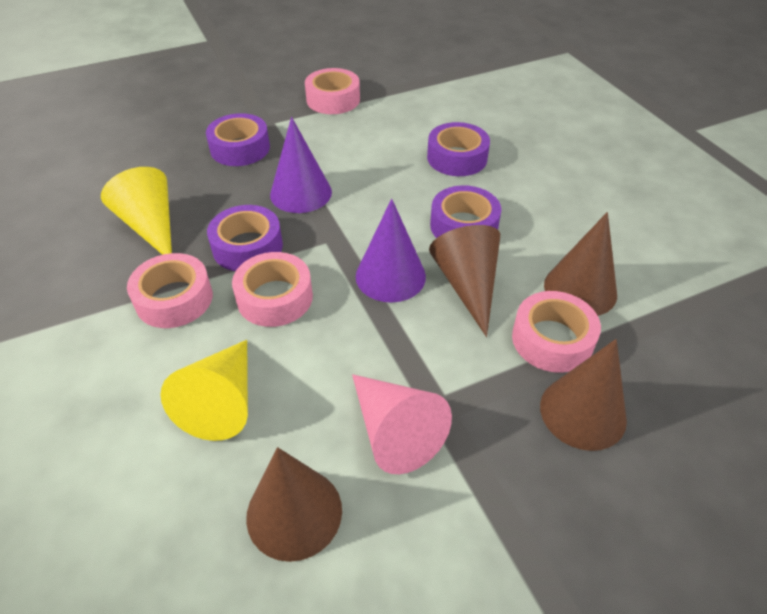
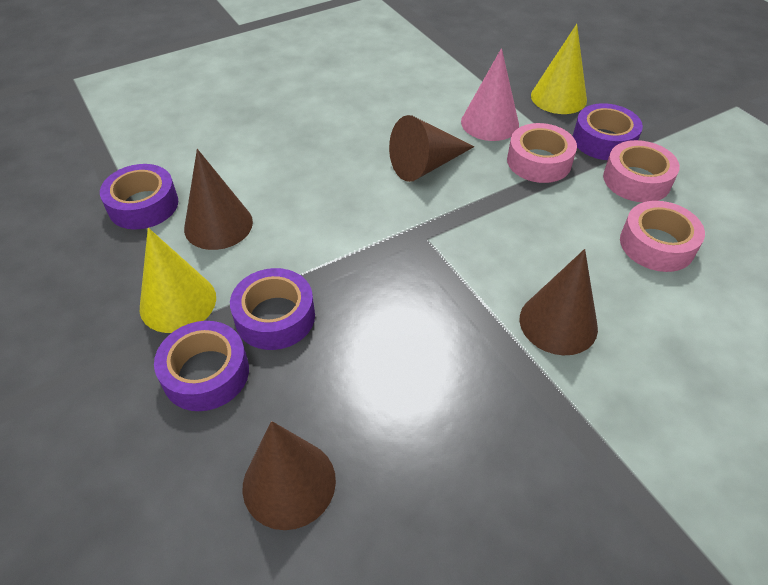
pink tape: [127,253,213,328] [232,252,313,327] [305,68,360,114] [512,291,601,373] = 4 -> [507,123,577,183] [603,140,680,202] [620,201,705,272] = 3
purple cone: [270,117,332,213] [356,199,426,302] = 2 -> none = 0

